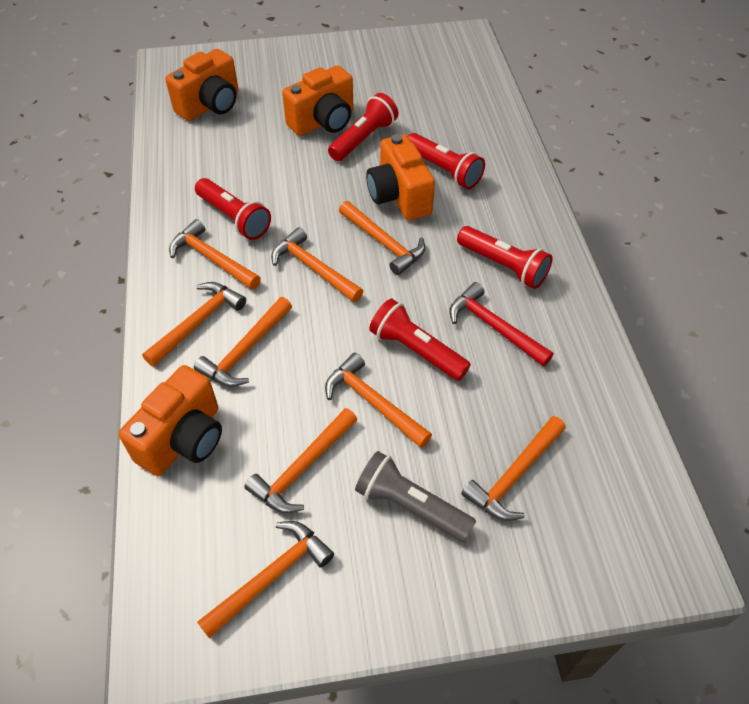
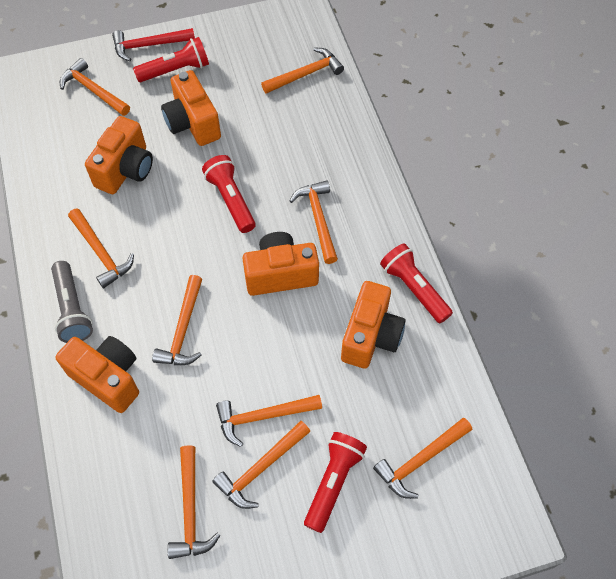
orange camera: [119,365,222,476] [165,49,238,121] [282,65,354,136] [366,134,435,220] = 4 -> [55,336,139,413] [85,116,153,194] [161,70,221,146] [242,232,319,296] [341,281,406,369] = 5
red flashlight: [195,178,271,240] [328,93,398,161] [369,299,471,381] [408,133,485,189] [457,226,552,289] = 5 -> [133,37,209,82] [202,155,256,233] [304,432,367,533] [380,243,453,323] = 4

